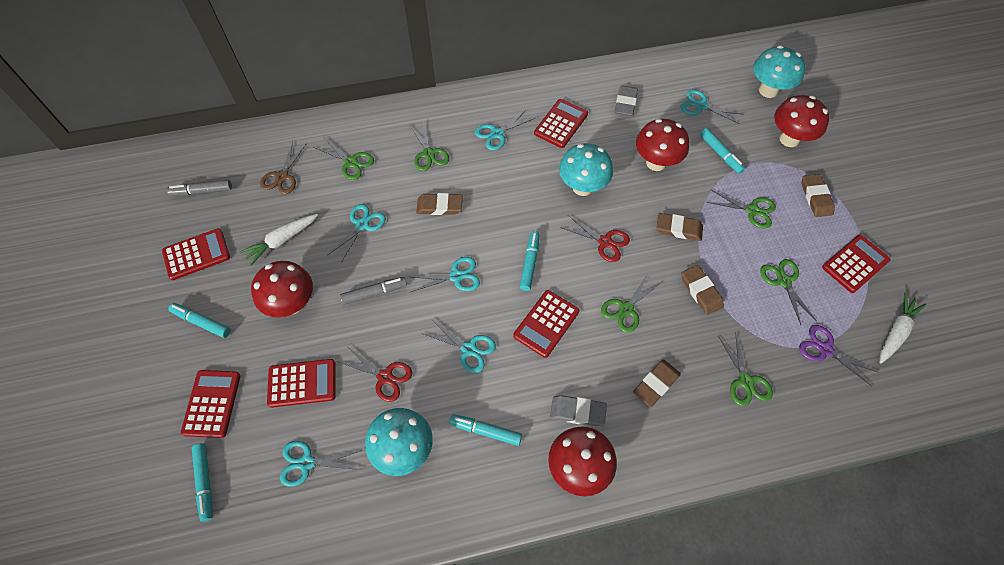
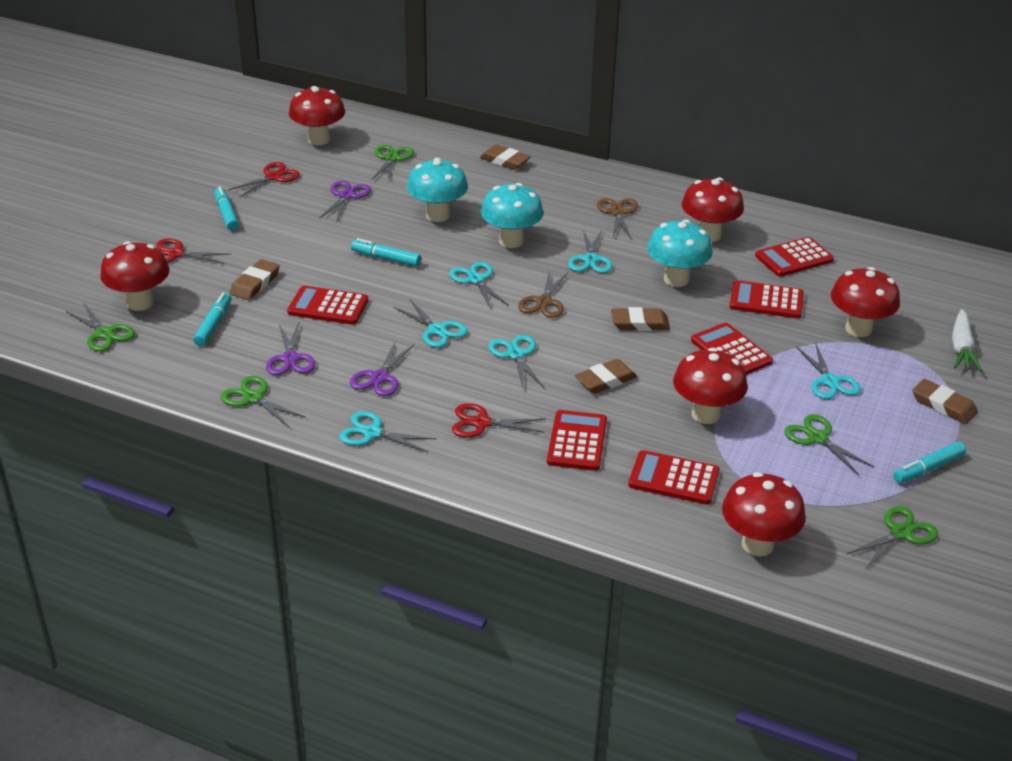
brown scissors: [260,141,307,194] = 1 -> [518,269,568,318] [597,198,638,238] = 2
green scissors: [313,137,374,180] [409,120,449,171] [601,272,663,333] [706,189,776,229] [718,332,773,406] [760,259,817,325] = 6 -> [66,303,135,352] [220,376,306,427] [372,145,414,181] [784,414,874,475] [846,506,938,570] = 5
grey eraser: [550,395,607,426] [615,85,638,116] = 2 -> none = 0
grey marker: [167,180,232,196] [340,277,407,305] = 2 -> none = 0
purple scissors: [799,325,877,386] = 1 -> [266,321,315,375] [319,181,371,221] [350,342,415,396] = 3
red mushroom: [251,261,313,317] [548,427,617,496] [636,119,689,171] [774,95,829,147] = 4 -> [100,241,170,311] [289,86,345,145] [673,348,748,424] [682,177,744,242] [722,472,806,556] [831,267,900,337] = 6
red scissors: [336,347,412,402] [560,215,630,262] = 2 -> [156,238,230,264] [228,162,300,198] [452,403,546,438] = 3
turquoise marker: [168,303,231,338] [192,443,213,522] [449,414,522,446] [520,231,540,291] [700,128,745,174] = 5 -> [193,292,232,346] [215,187,239,231] [351,238,421,267] [893,442,966,483] = 4
white carrot: [240,214,318,266] [879,292,926,364] = 2 -> [952,309,982,372] = 1

